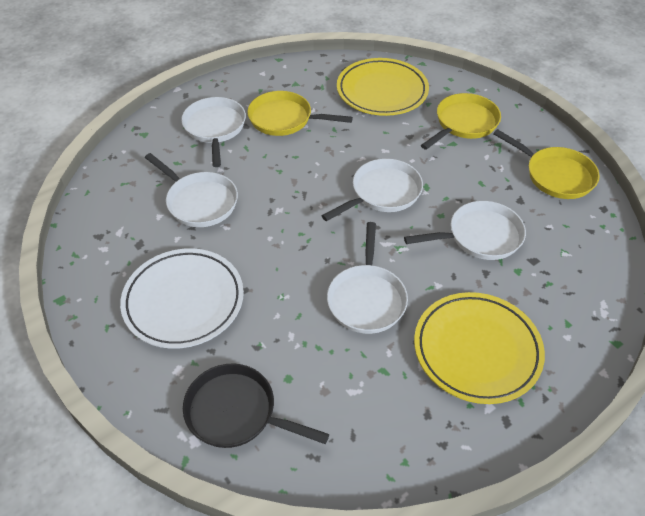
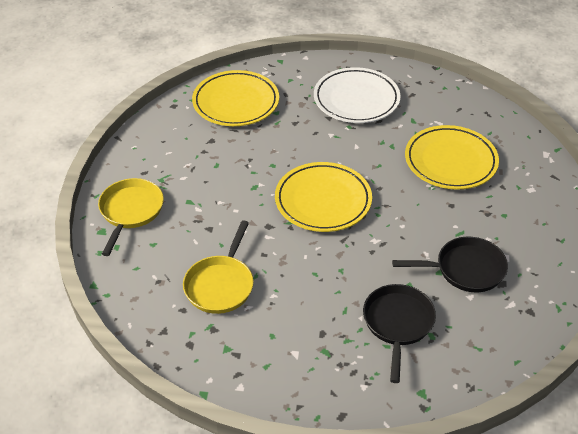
black pan: [183,364,329,448] = 1 -> [363,284,436,383] [392,237,508,292] = 2
white pan: [145,153,238,227] [181,97,246,167] [322,158,423,221] [327,222,408,334] [404,201,526,260] = 5 -> none = 0
yellow pan: [247,91,353,136] [421,93,501,150] [493,129,600,199] = 3 -> [98,178,164,256] [183,220,253,314] = 2
yellow plate: [337,58,429,116] [414,292,545,404] = 2 -> [192,70,279,126] [275,162,372,232] [405,125,499,190] = 3

